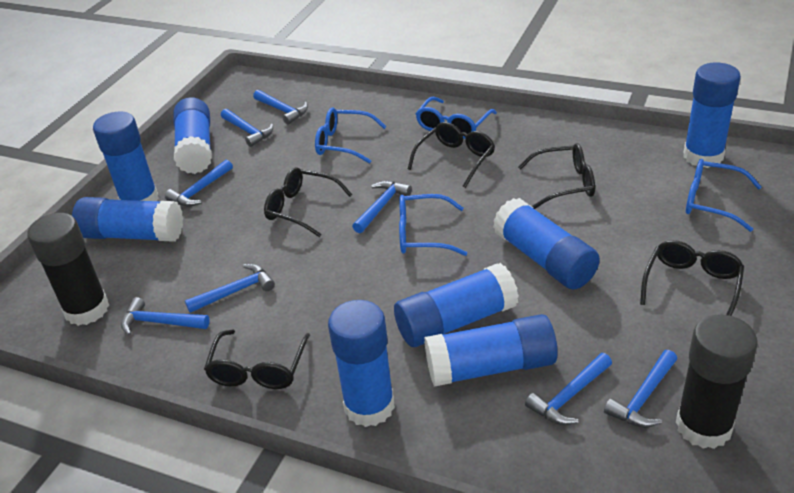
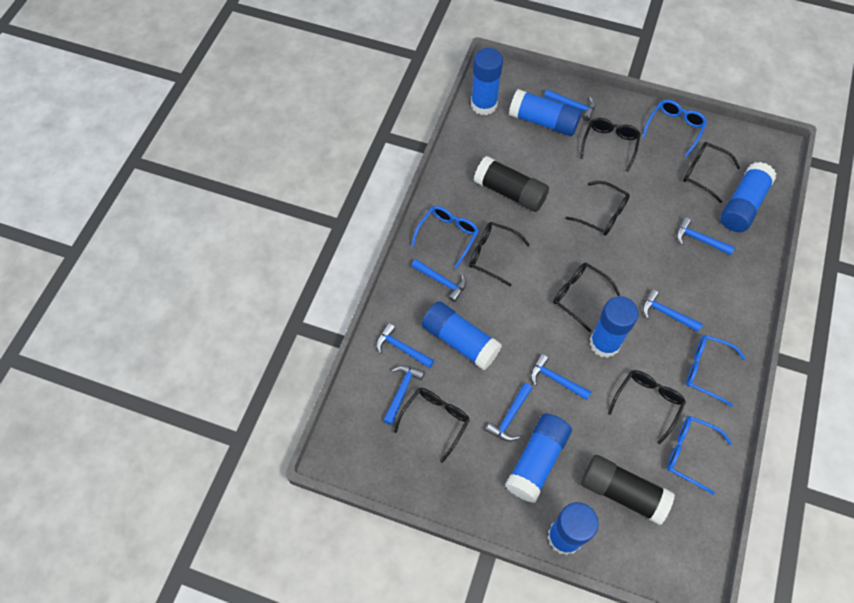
black glasses: [204,330,310,389] [264,167,352,237] [408,122,495,188] [518,143,595,209] [640,240,744,316] = 5 -> [394,388,470,463] [469,222,530,287] [553,263,620,332] [565,181,630,236] [580,118,641,172] [608,370,686,444] [683,142,740,203] = 7
blue glue stick: [72,197,183,242] [93,111,159,201] [173,97,212,174] [328,300,395,427] [394,263,519,347] [424,314,558,386] [493,198,600,289] [684,62,741,168] = 8 -> [422,301,502,370] [471,48,503,115] [505,414,572,503] [509,89,582,136] [548,502,599,555] [589,296,639,358] [720,162,776,232] = 7

